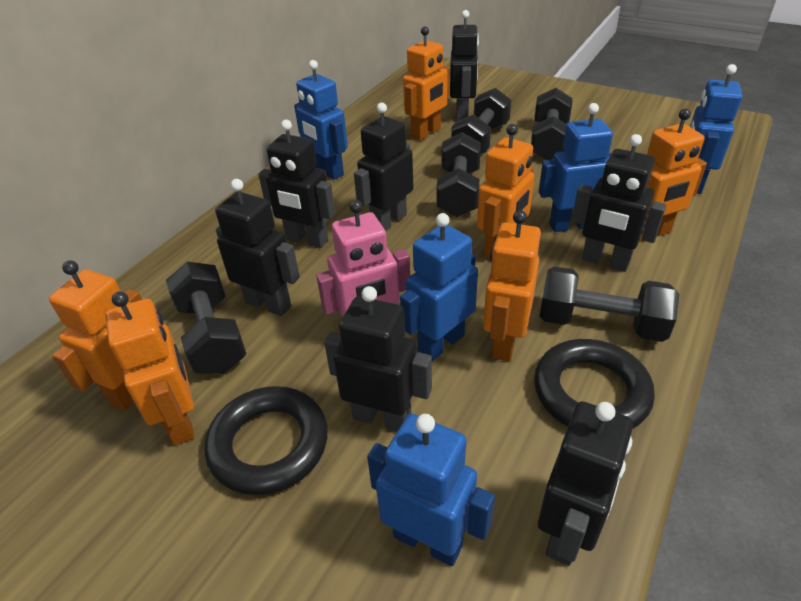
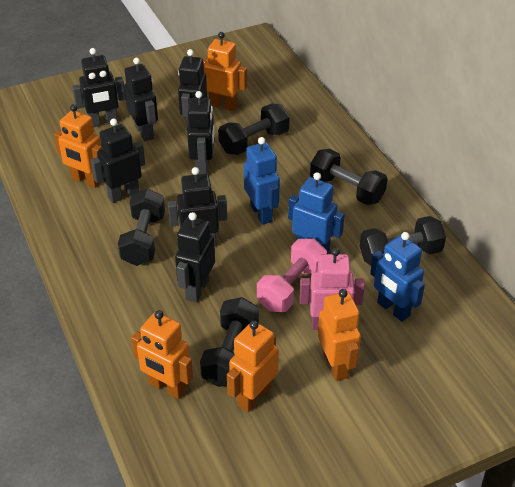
black ring: [204,386,328,495] [534,339,655,429] = 2 -> none = 0
blue robot: [294,60,348,180] [367,414,495,566] [400,213,478,361] [539,103,613,232] [690,64,743,194] = 5 -> [244,137,280,225] [288,172,345,254] [370,232,425,322] = 3
orange robot: [49,260,142,411] [105,292,194,445] [403,26,450,141] [477,124,534,259] [483,210,541,362] [639,109,707,242] = 6 -> [54,104,102,188] [131,310,193,399] [202,32,247,111] [227,320,279,412] [318,289,361,381] = 5
pink dumbbell: none = 0 -> [257,238,327,312] = 1

